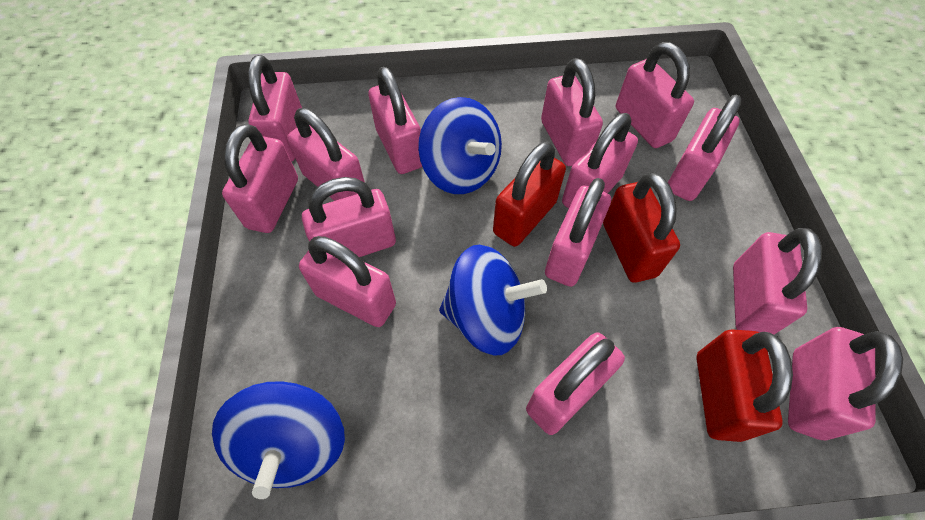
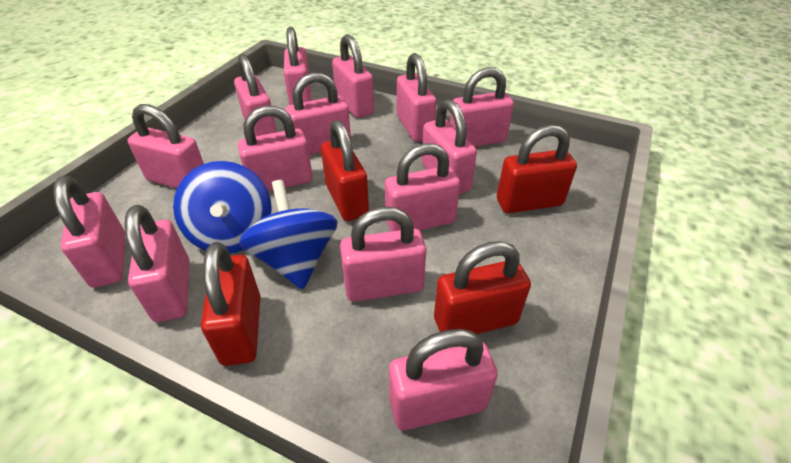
blue spinning top: [212,381,345,499] [418,97,502,194] [439,245,547,356] = 3 -> [173,161,272,253] [239,180,337,289] = 2
red padlock: [493,142,566,247] [603,173,680,283] [696,329,793,442] = 3 -> [201,242,260,366] [321,120,369,221] [434,241,531,334] [497,125,577,213] = 4

